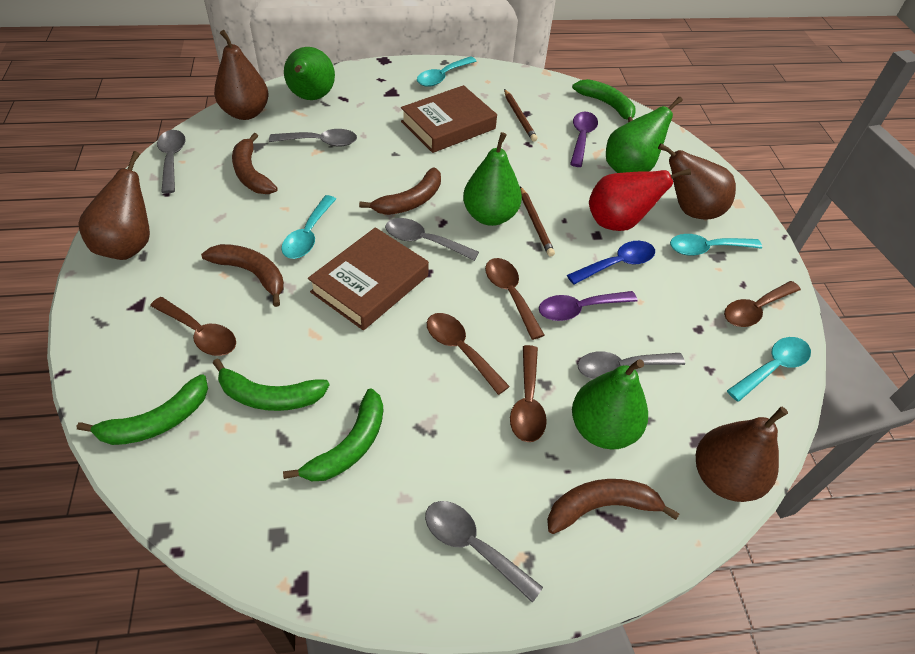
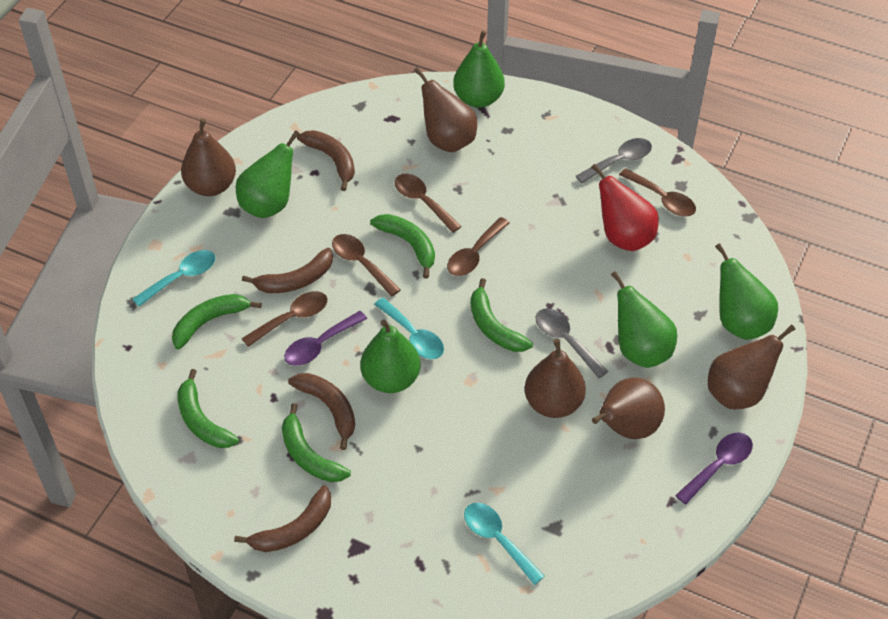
blue spoon: [567,241,655,285] = 1 -> none = 0
brown book: [308,227,429,330] [401,85,497,153] = 2 -> none = 0
brown pear: [78,151,150,260] [214,30,269,120] [658,143,736,219] [696,407,788,502] = 4 -> [181,119,236,196] [414,68,477,152] [525,339,586,418] [592,377,665,439] [708,325,795,409] = 5
brown pencil: [504,89,537,142] [520,186,555,257] = 2 -> none = 0
green banana: [77,374,208,445] [213,359,330,411] [283,388,383,481] [572,79,636,123] = 4 -> [172,294,262,349] [177,369,239,448] [282,403,351,482] [370,214,435,279] [471,278,533,352] = 5
green pear: [284,47,335,100] [463,132,522,226] [572,359,648,449] [606,96,683,173] = 4 -> [236,130,300,218] [360,320,421,393] [453,31,505,108] [611,271,677,368] [715,243,778,340] = 5
grey spoon: [157,130,186,193] [269,129,357,147] [385,218,479,261] [425,501,543,603] [578,351,685,379] = 5 -> [536,308,608,378] [576,138,652,184] = 2
turquoise spoon: [281,195,336,259] [417,56,476,87] [670,234,762,256] [727,337,811,402] = 4 -> [132,250,215,307] [374,298,444,359] [464,503,545,585] = 3

